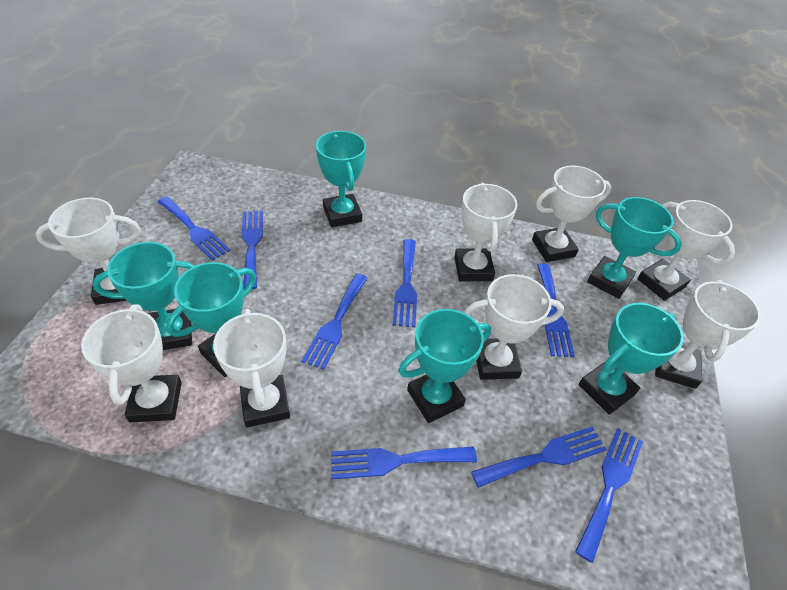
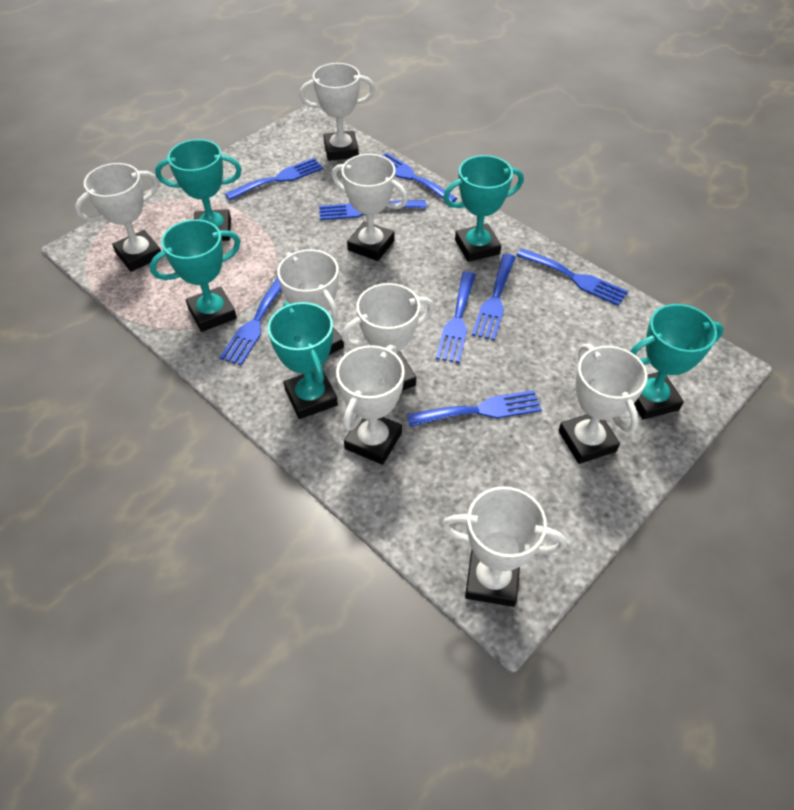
turquoise trophy: [92,242,195,350] [166,262,256,377] [316,131,366,227] [398,309,491,423] [579,303,684,414] [587,197,682,299] = 6 -> [150,219,241,332] [155,139,242,241] [268,302,338,419] [443,155,524,262] [630,304,724,420] = 5

